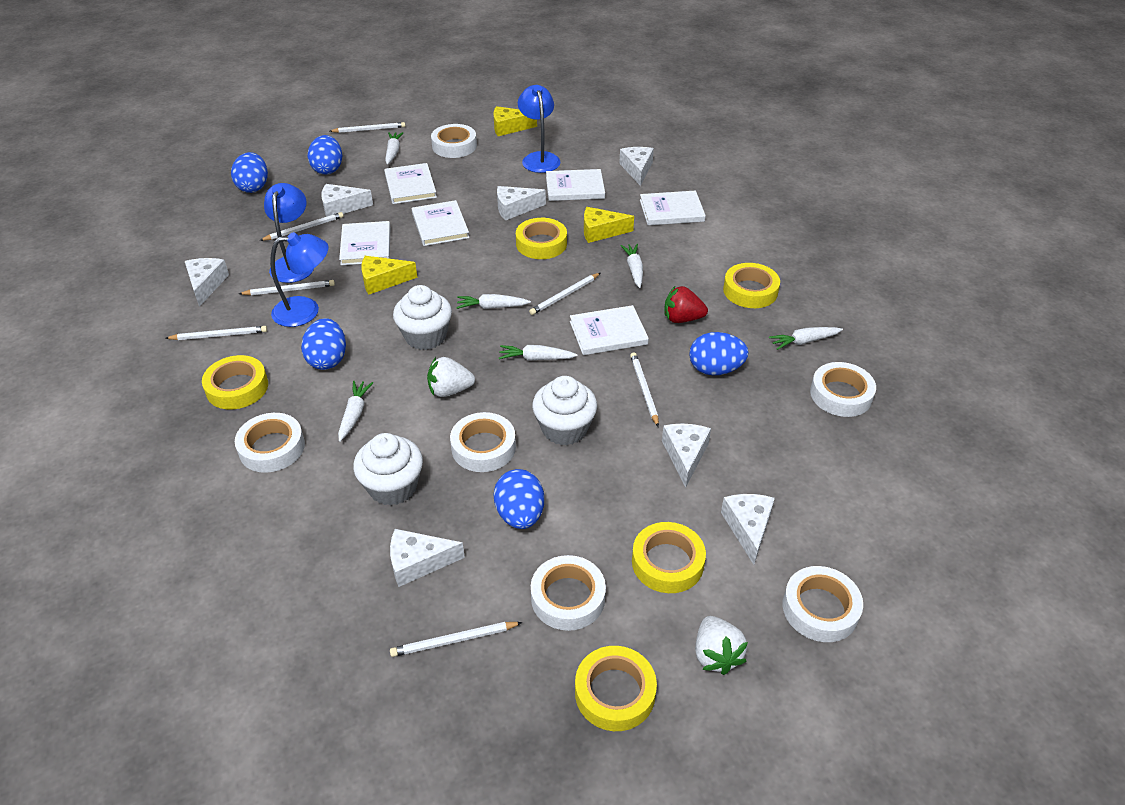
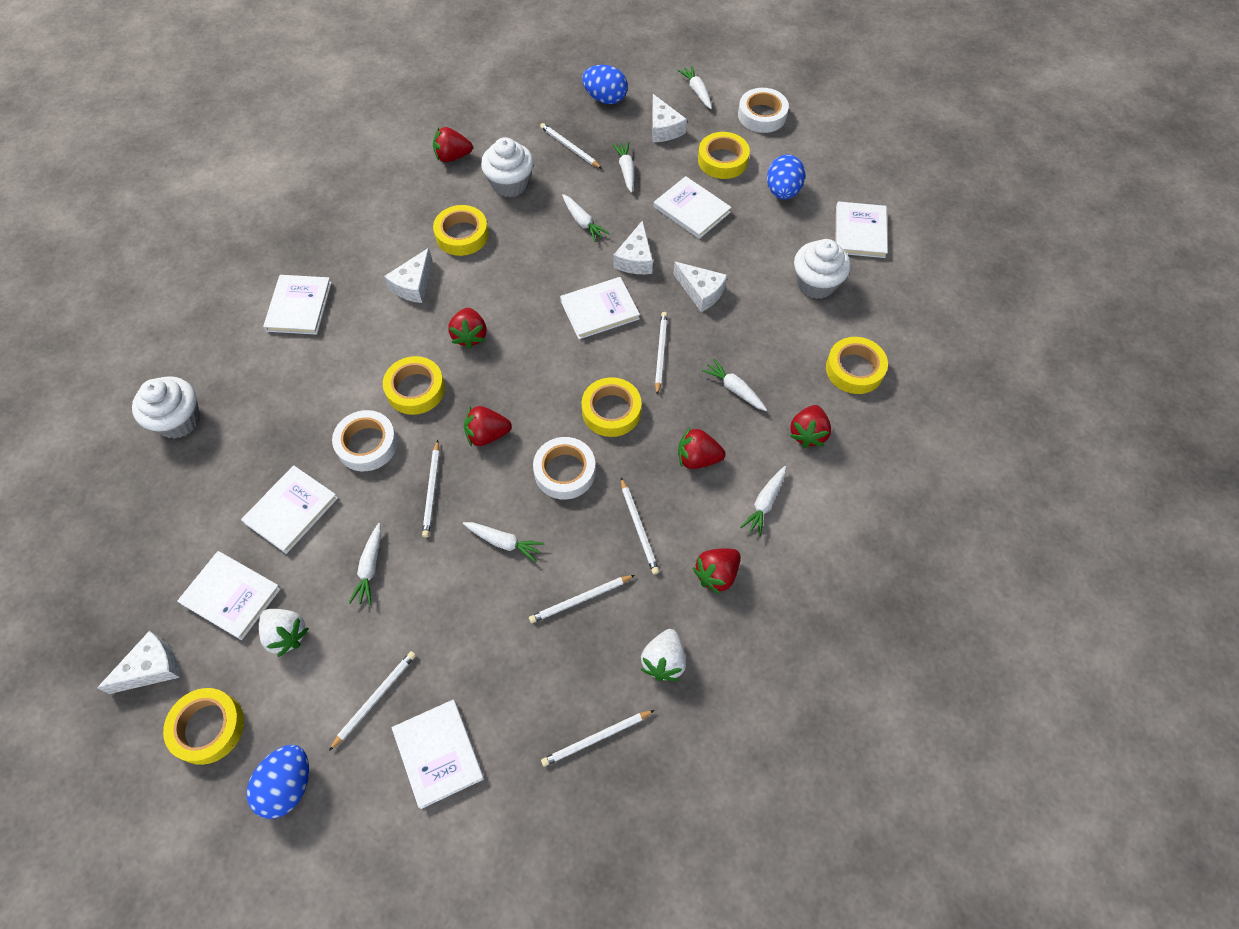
blue egg: [231,152,268,193] [301,318,346,370] [307,135,343,174] [493,469,544,529] [689,332,749,375] = 5 -> [247,745,309,819] [582,65,628,104] [767,155,805,200] = 3
blue lamp: [264,183,314,283] [270,232,328,327] [518,85,561,173] = 3 -> none = 0
red strawberry: [664,286,708,323] = 1 -> [433,127,473,162] [448,308,486,349] [464,406,512,447] [678,427,725,469] [693,548,741,595] [790,405,831,448] = 6
white book: [339,221,390,265] [384,163,437,204] [412,200,469,246] [546,169,605,201] [570,305,649,355] [640,191,706,225] = 6 -> [177,551,281,640] [241,465,338,554] [263,275,332,335] [392,700,484,809] [560,277,640,339] [654,176,732,239] [836,201,888,258] = 7
white carrot: [338,381,373,442] [385,132,403,164] [456,294,531,309] [499,345,577,361] [620,244,643,288] [769,327,843,350] = 6 -> [349,523,381,605] [463,522,544,562] [562,194,610,242] [612,142,634,193] [677,66,712,109] [701,359,767,411] [740,466,786,537] = 7
white cheese: [185,258,229,307] [321,184,373,217] [390,529,465,587] [497,186,546,221] [619,147,654,186] [662,424,711,488] [721,494,775,565] = 7 -> [97,631,180,694] [384,248,433,303] [613,220,653,274] [652,94,687,142] [674,262,727,312] = 5
white tape: [235,413,305,473] [431,124,477,158] [450,412,516,472] [531,555,606,631] [783,566,863,642] [810,362,876,417] = 6 -> [332,410,398,471] [533,437,596,500] [738,88,789,133] = 3
yellow cheese: [361,256,417,295] [493,106,537,136] [584,207,634,243] = 3 -> none = 0
yellow tape: [202,355,268,409] [516,218,567,259] [575,646,657,731] [632,522,706,593] [723,263,780,308] = 5 -> [163,688,244,765] [383,356,445,415] [433,205,489,256] [581,377,642,437] [698,132,750,179] [826,337,888,394] = 6

